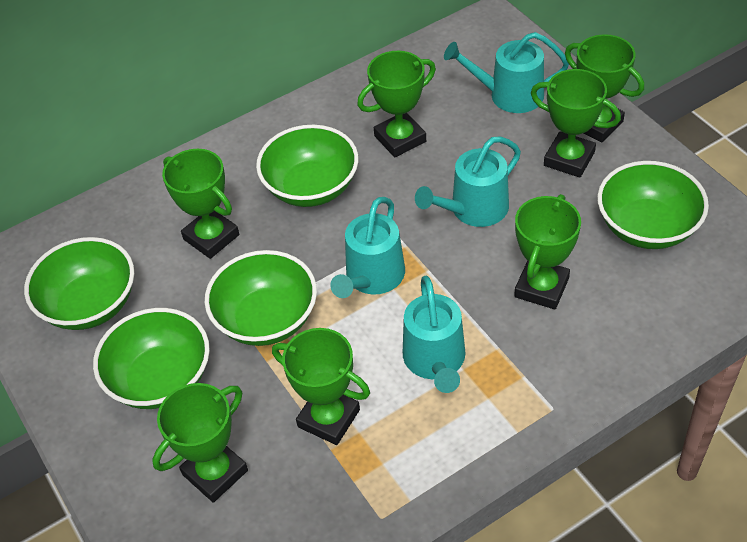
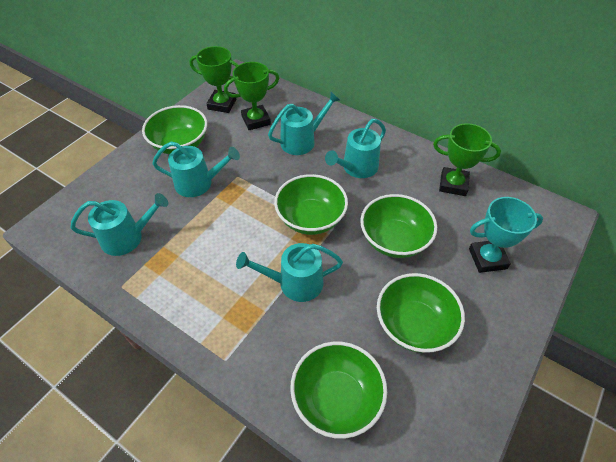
green trophy: [152,383,248,503] [162,149,239,259] [272,328,370,445] [357,51,436,157] [514,194,581,310] [531,69,621,178] [565,34,644,143] = 7 -> [189,46,238,113] [224,62,279,130] [433,123,501,196] = 3
turquoise trophy: none = 0 -> [469,197,543,273] = 1
turquoise watering can: [330,197,405,298] [403,276,466,393] [415,136,521,227] [444,32,569,113] = 4 -> [70,193,168,256] [152,141,240,197] [236,243,343,302] [268,92,340,155] [325,119,386,178] = 5

